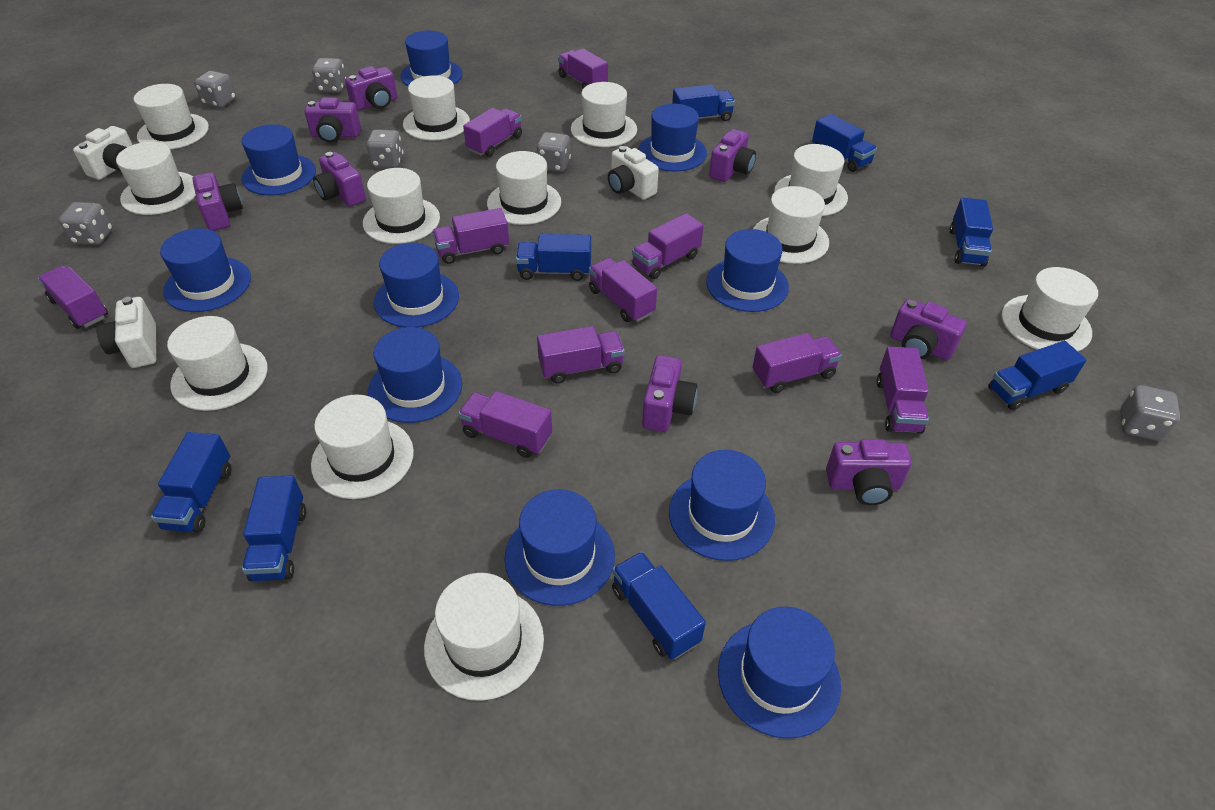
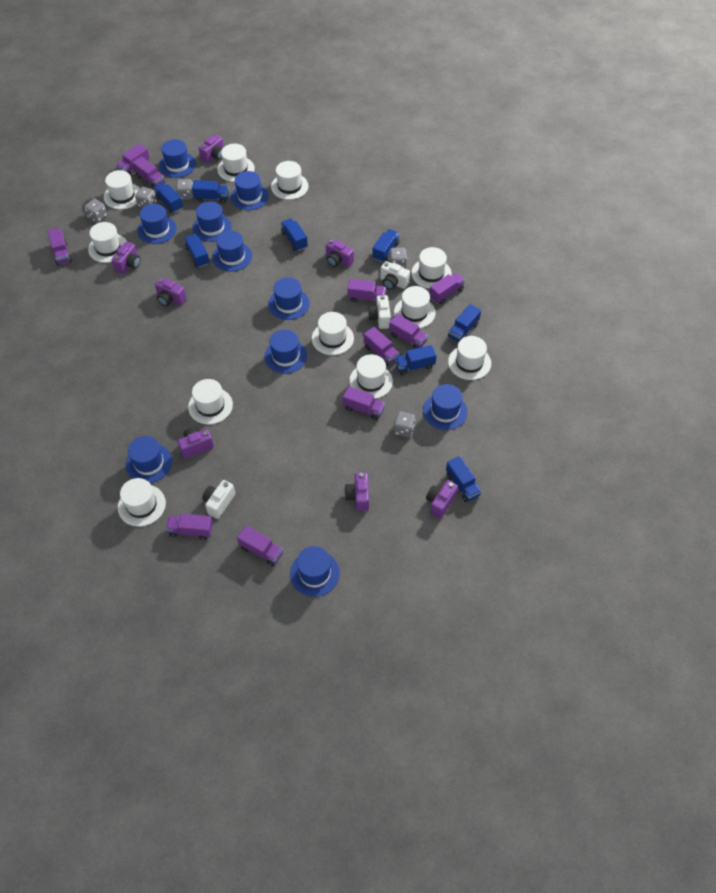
grey dice: [59,202,113,245] [194,71,236,108] [312,58,346,93] [366,129,404,168] [536,132,571,172] [1120,385,1180,441] = 6 -> [84,199,107,222] [135,187,157,208] [176,179,193,200] [389,248,407,269] [393,411,415,437] = 5
purple camera: [192,172,243,231] [304,97,361,143] [313,152,366,207] [345,66,397,110] [642,355,697,432] [709,129,756,182] [826,439,912,505] [890,299,967,360] = 8 -> [112,242,140,274] [155,277,186,306] [178,427,214,459] [199,135,224,163] [326,239,354,267] [344,472,369,511] [426,480,458,519] = 7
white hat: [116,142,196,215] [134,84,209,150] [167,316,268,411] [311,395,414,499] [363,168,440,244] [403,76,470,141] [424,573,544,701] [487,151,561,225] [571,82,637,147] [753,186,829,264] [774,144,848,216] [1002,267,1098,351] = 12 -> [88,222,127,263] [104,170,140,209] [118,478,166,527] [188,379,233,425] [217,144,255,182] [271,161,309,200] [312,312,354,355] [349,354,393,399] [394,286,436,328] [411,247,452,289] [448,336,491,380] = 11

